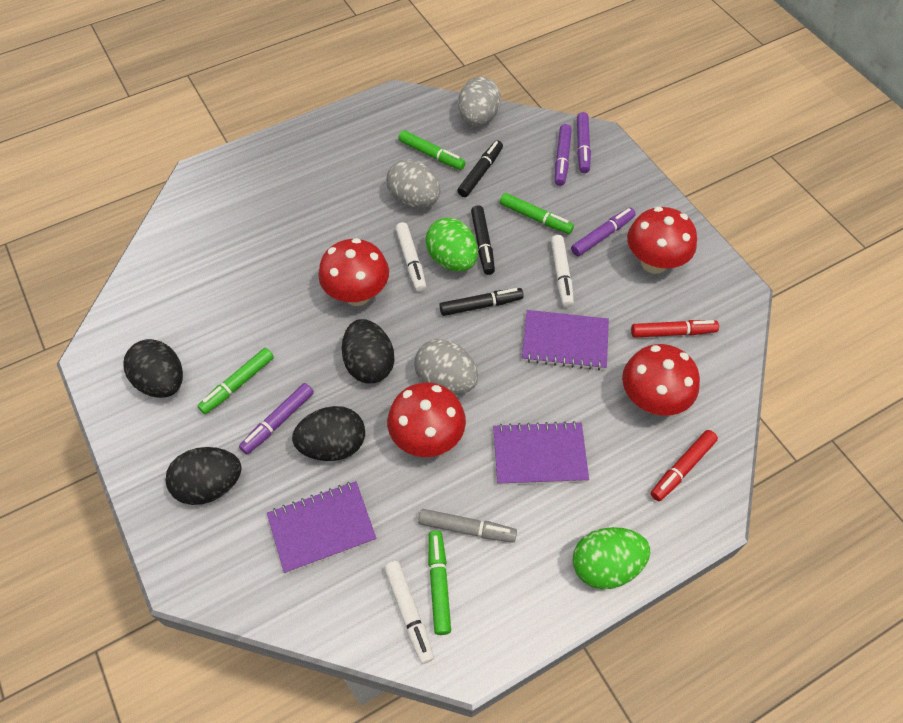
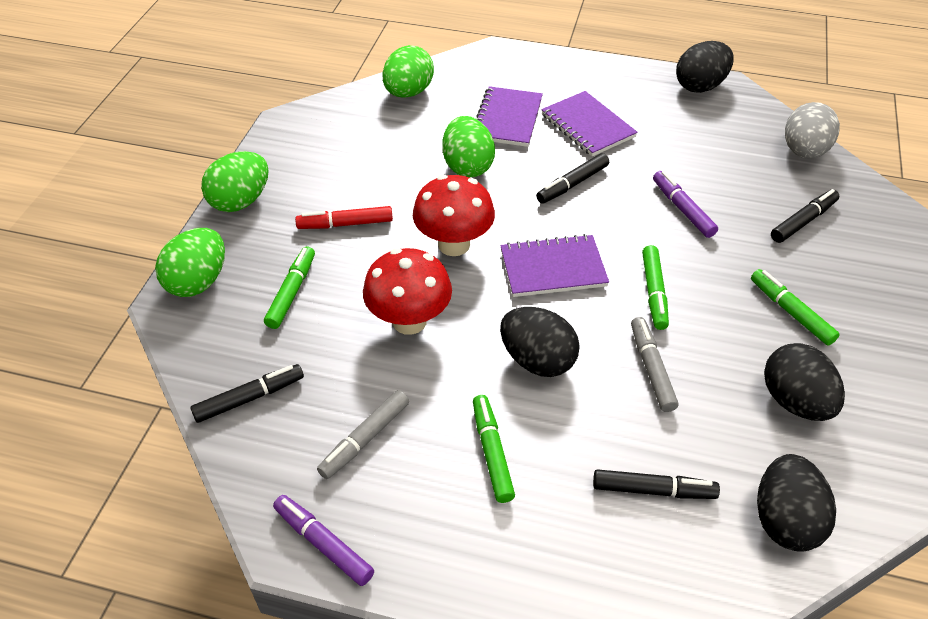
black marker: [439,288,524,316] [457,140,503,197] [471,205,495,275] = 3 -> [190,364,304,423] [536,153,609,203] [593,469,720,499] [771,189,839,243] = 4
green egg: [426,217,478,272] [572,527,651,589] = 2 -> [155,228,225,297] [201,151,268,212] [383,45,434,98] [443,116,495,177] = 4
grey egg: [386,159,440,208] [414,339,478,395] [458,77,501,126] = 3 -> [785,102,840,159] = 1
grey marker: [418,509,517,542] = 1 -> [317,390,409,479] [631,317,678,412] = 2
purple marker: [239,383,314,454] [555,124,572,186] [571,208,636,256] [577,112,591,173] = 4 -> [273,495,374,586] [653,171,718,238] = 2
red marker: [631,320,719,338] [651,430,718,501] = 2 -> [295,206,393,229] = 1
red mushroom: [318,238,389,306] [387,382,466,457] [622,344,700,416] [627,207,697,274] = 4 -> [363,248,452,335] [413,175,495,256] = 2
white marker: [384,561,434,664] [395,222,426,292] [551,235,574,307] = 3 -> none = 0

